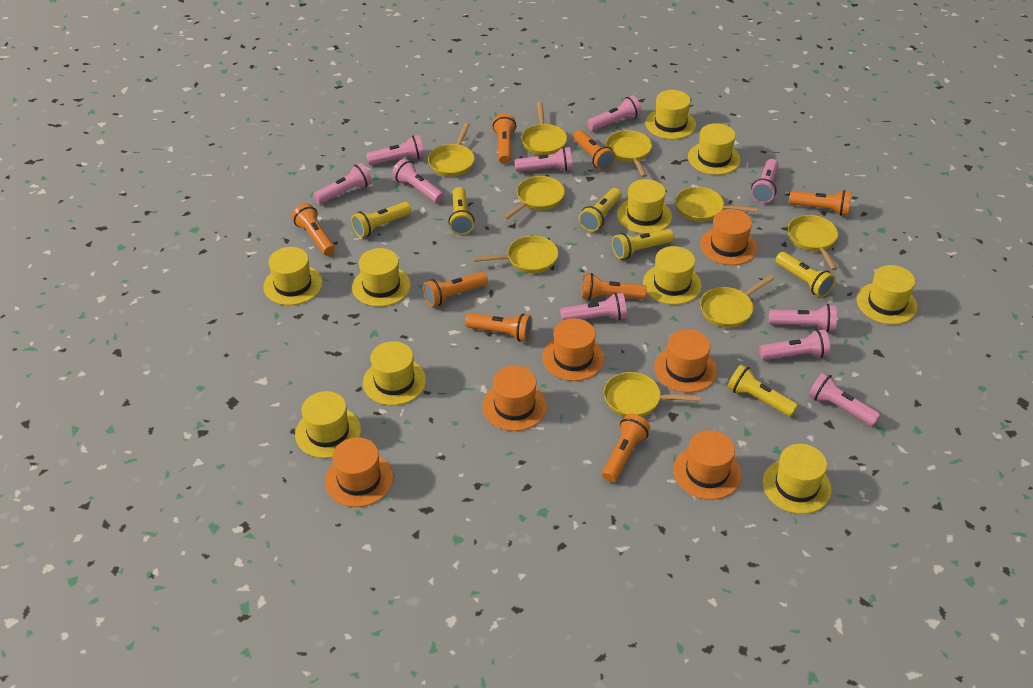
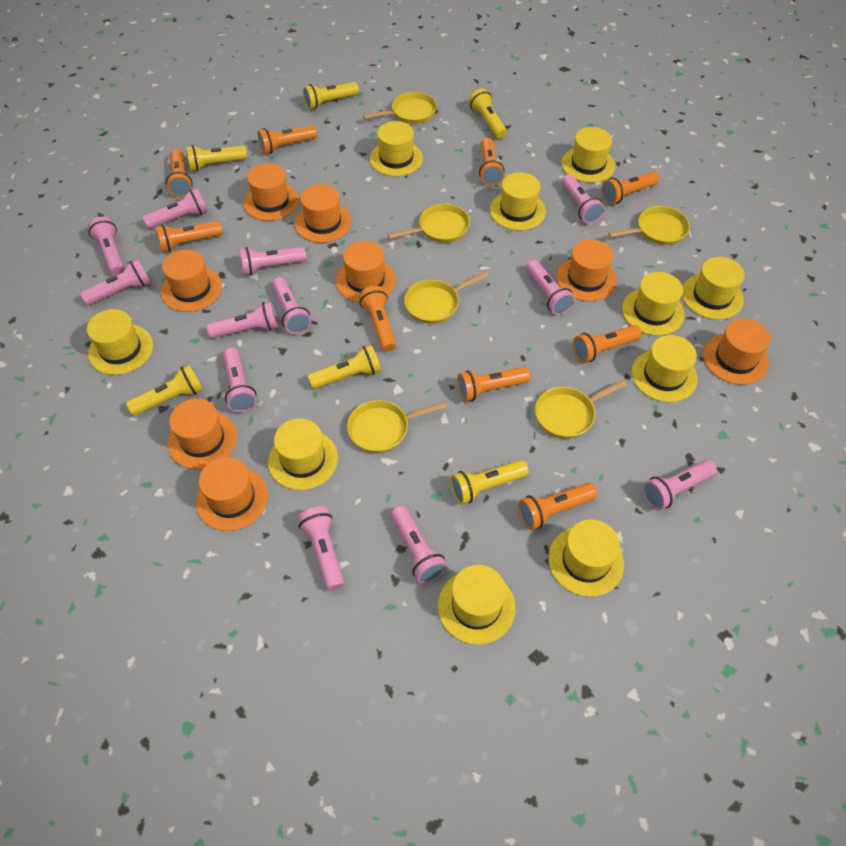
orange flashlight: [292,203,335,256] [423,272,488,307] [465,313,532,342] [493,114,516,164] [574,130,616,171] [581,273,647,300] [602,414,650,482] [789,190,851,216] = 8 -> [155,221,223,252] [166,149,193,197] [257,125,317,154] [359,286,396,352] [457,367,531,401] [479,138,504,186] [518,483,597,530] [573,325,642,363] [601,172,659,205] = 9
orange hat: [325,437,393,507] [482,366,547,431] [542,318,604,381] [654,329,717,393] [673,430,742,500] [700,209,757,265] = 6 -> [161,249,222,312] [168,399,237,470] [196,457,268,531] [243,163,299,221] [295,184,352,243] [336,241,396,302] [557,239,617,301] [703,318,771,385] = 8
pink flashlight: [313,163,372,204] [366,135,425,165] [392,159,444,203] [514,147,573,172] [560,293,627,321] [587,96,642,131] [751,159,779,203] [759,329,830,360] [769,304,837,332] [809,372,881,426] = 10 -> [80,259,151,305] [88,217,124,276] [143,188,208,229] [207,301,279,338] [223,348,257,412] [239,247,306,275] [272,277,311,334] [298,506,344,591] [391,506,447,584] [526,260,575,315] [562,174,605,224] [642,460,717,510] = 12
yellow pan: [428,123,475,177] [473,236,558,273] [503,176,565,220] [521,102,567,155] [604,372,701,417] [606,130,652,177] [675,187,758,222] [700,275,775,328] [788,215,838,270] = 9 -> [347,400,447,453] [363,92,437,124] [388,204,470,243] [404,271,489,324] [535,380,627,439] [608,206,690,245] = 6

